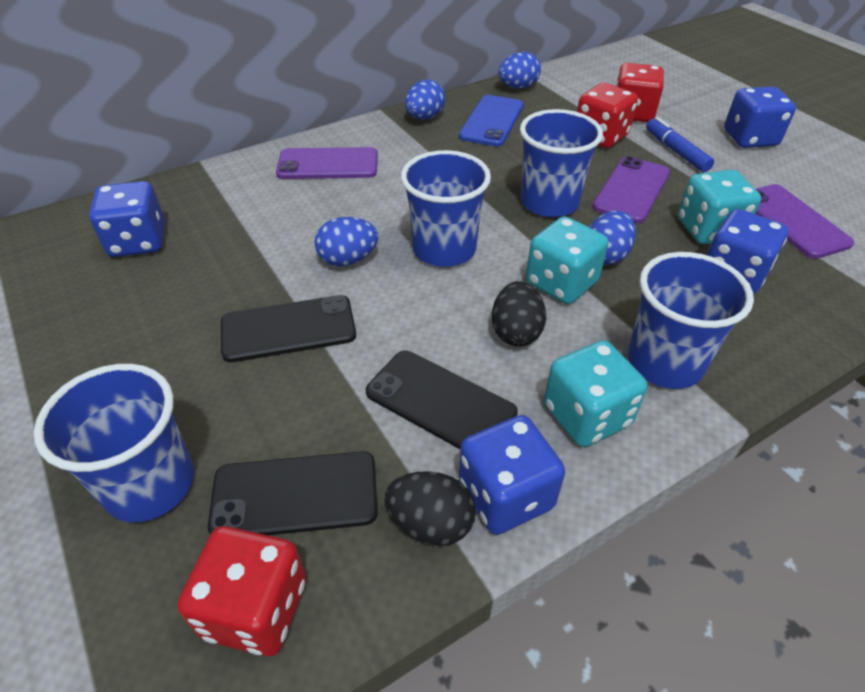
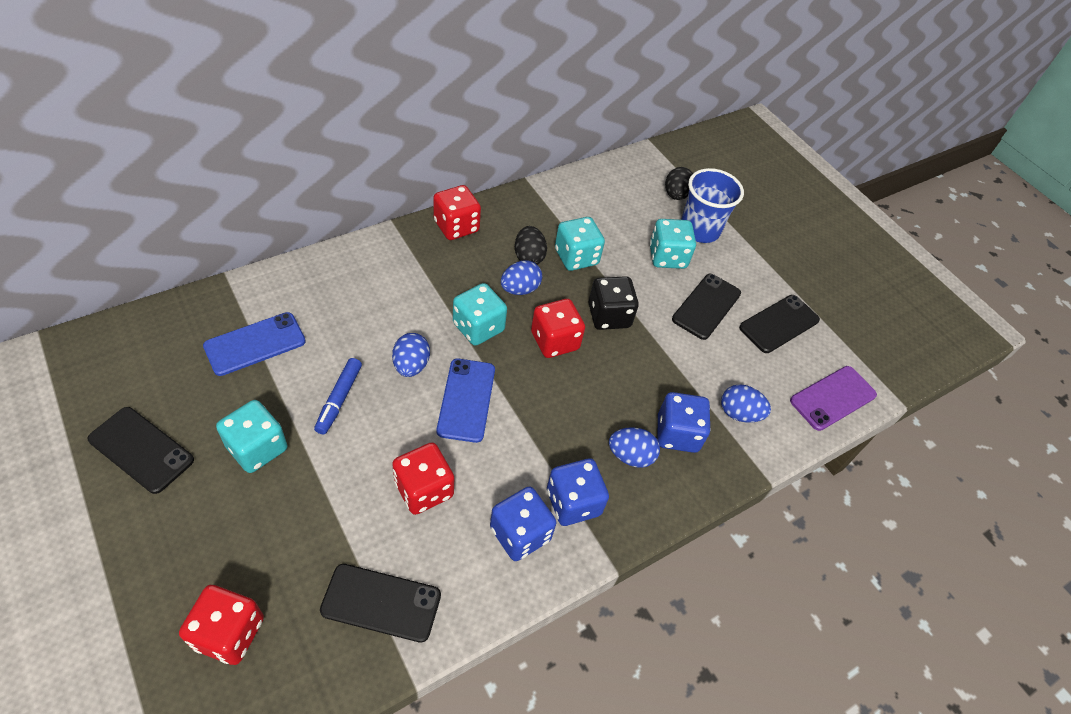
black dice: none = 0 -> [588,276,639,330] = 1
black phone: [208,451,378,535] [221,295,356,362] [366,351,518,449] = 3 -> [88,407,194,494] [320,564,441,643] [672,274,741,340] [739,295,820,353] = 4
blue cup: [34,364,194,522] [401,150,491,267] [520,109,603,217] [628,252,754,389] = 4 -> [681,168,744,243] = 1
blue dice: [89,181,165,257] [459,415,565,535] [707,209,788,294] [724,86,796,148] = 4 -> [490,486,556,561] [547,458,609,526] [657,392,711,453] = 3
blue phone: [459,95,524,147] = 1 -> [203,312,306,376] [437,358,495,443] = 2
purple phone: [276,147,378,179] [592,156,670,223] [755,184,854,259] = 3 -> [790,366,877,431] = 1
red dice: [177,526,306,656] [577,83,638,148] [616,63,664,122] = 3 -> [179,585,264,665] [392,443,454,515] [433,185,481,240] [531,299,585,358] = 4
turquoise dice: [526,216,609,304] [544,340,647,447] [678,170,761,244] = 3 -> [216,400,287,473] [453,283,507,346] [555,217,605,271] [650,219,696,269] = 4

